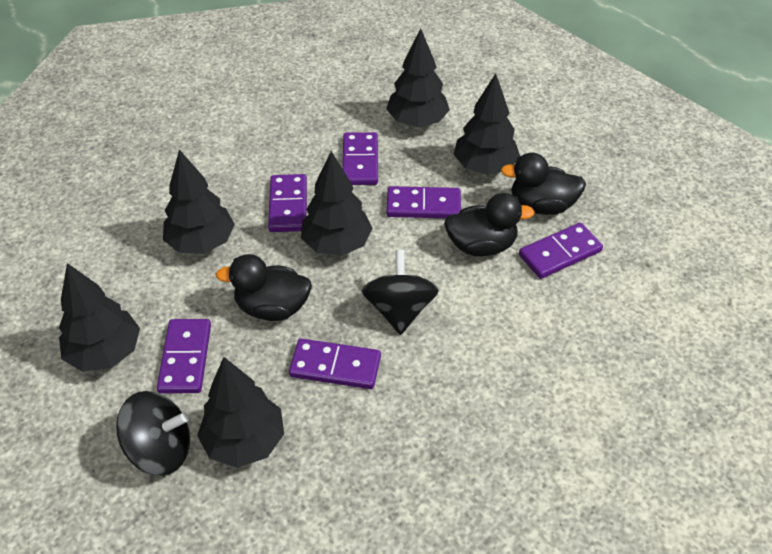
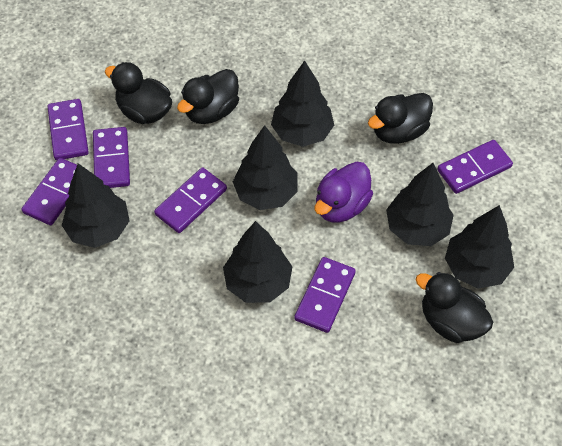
black duck: [216,254,312,321] [444,193,535,256] [501,153,586,215] = 3 -> [105,62,172,124] [177,69,239,124] [368,93,433,144] [416,272,493,343] = 4
black spinning top: [116,391,190,475] [362,250,439,335] = 2 -> none = 0
purple duck: none = 0 -> [314,162,373,223] = 1

